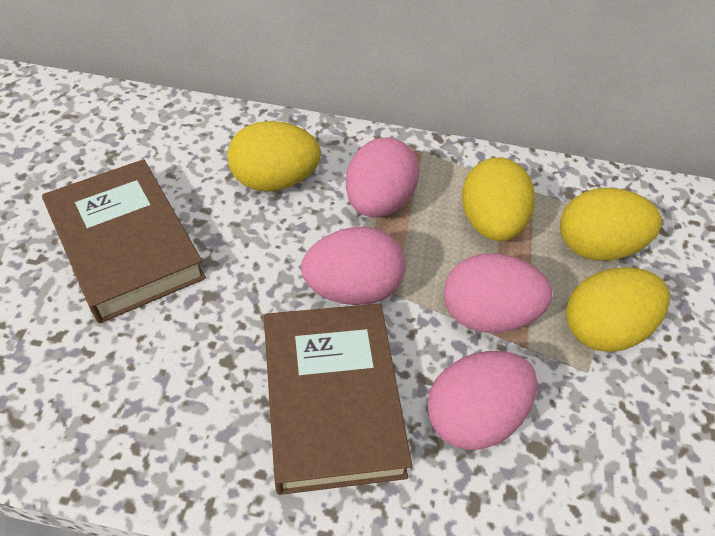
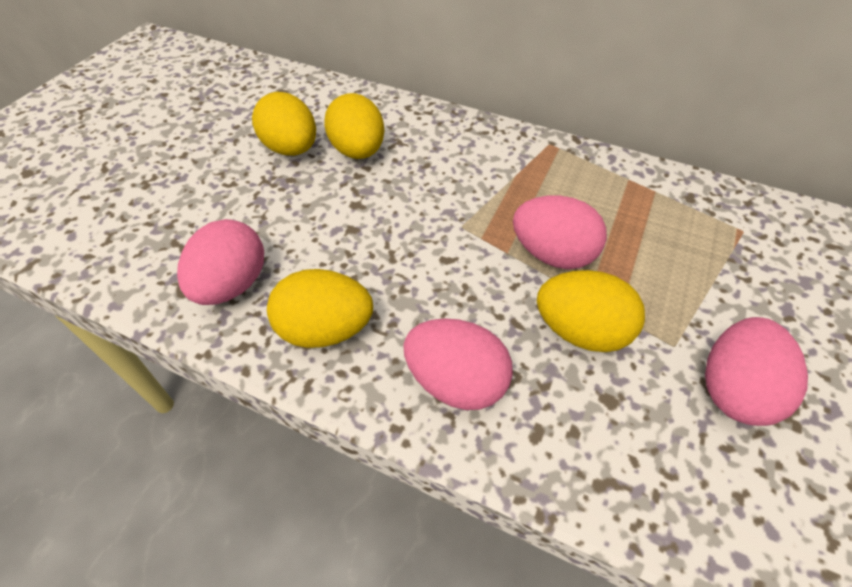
brown book: [42,159,206,323] [264,303,412,495] = 2 -> none = 0

